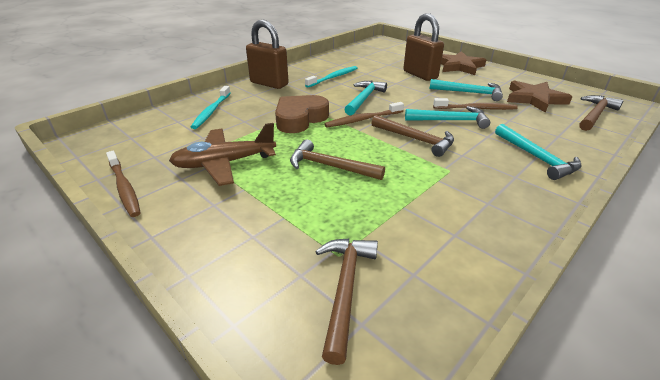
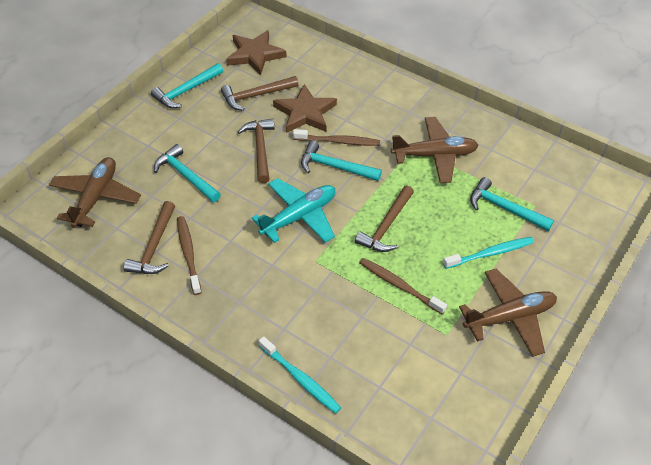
brown heart: [275,95,329,133] = 1 -> none = 0
brown padlock: [246,20,289,89] [403,13,444,81] = 2 -> none = 0
brown plane: [169,123,276,186] = 1 -> [49,157,141,228] [391,117,478,183] [459,269,557,357] = 3
turquoise plane: none = 0 -> [252,178,336,243] = 1

